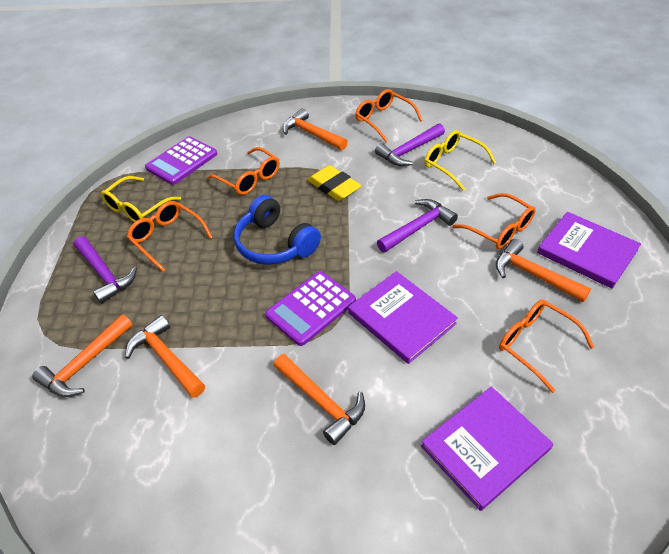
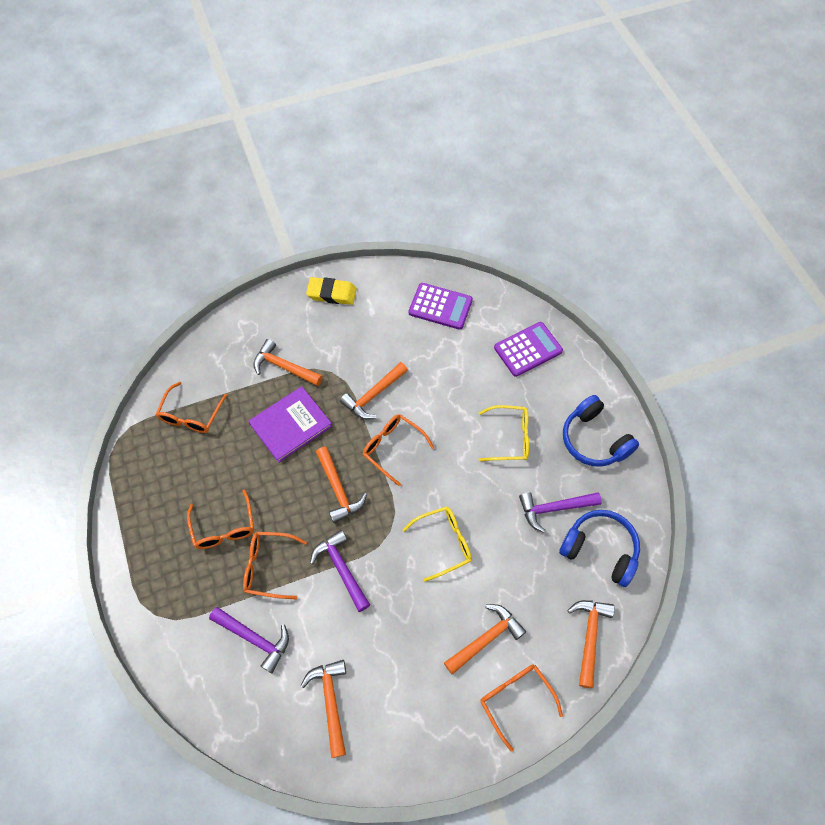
blue headphones: [234,195,321,265] = 1 -> [559,510,640,587] [563,395,639,467] = 2
orange hammer: [32,314,133,397] [125,315,205,398] [274,354,365,445] [283,108,348,150] [496,239,591,302] = 5 -> [253,339,323,386] [301,660,346,758] [316,447,367,523] [340,362,408,419] [444,604,526,675] [568,600,615,688] = 6
purple book: [348,271,458,364] [421,387,553,511] [537,212,641,289] = 3 -> [248,386,332,463] = 1

